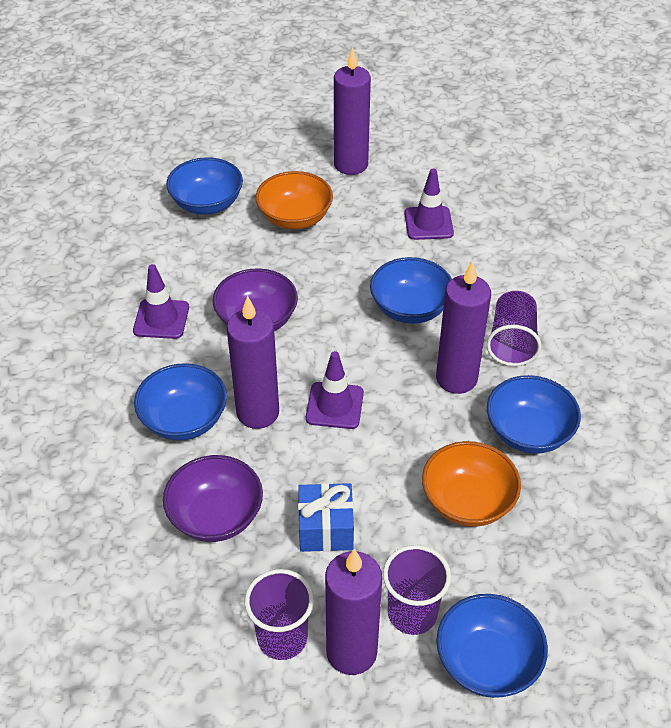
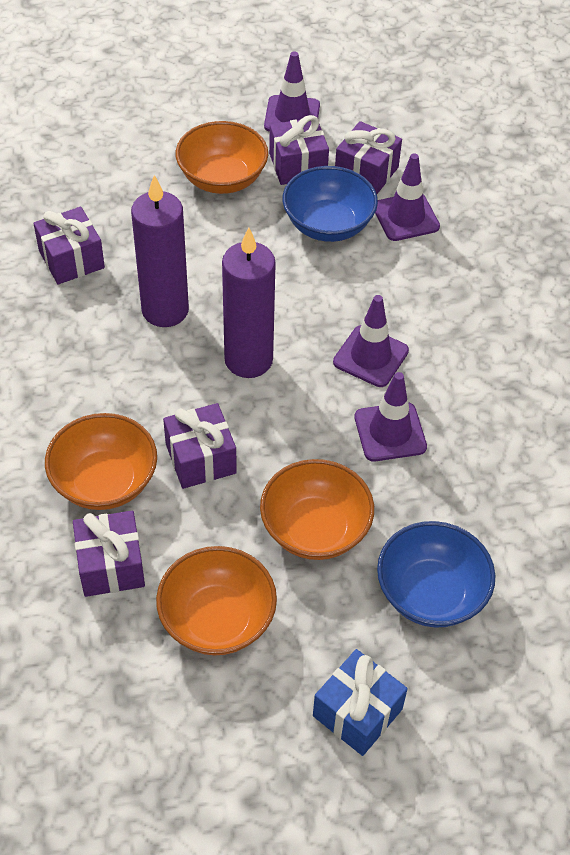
blue bowl: [134,363,227,441] [166,157,243,215] [370,257,452,324] [436,594,548,698] [487,375,581,454] = 5 -> [283,166,378,242] [377,521,496,628] = 2
orange bowl: [255,171,333,230] [422,441,521,527] = 2 -> [45,413,157,510] [156,546,277,655] [176,121,268,194] [260,459,374,560] = 4
purple bowl: [163,455,263,542] [213,268,298,331] = 2 -> none = 0
purple candle: [227,296,279,429] [325,549,382,675] [334,47,371,175] [436,261,491,394] = 4 -> [131,175,189,327] [222,227,276,378] = 2
purple cup: [245,569,314,660] [383,545,451,635] [486,291,542,366] = 3 -> none = 0
purple gift: none = 0 -> [34,207,105,284] [73,511,145,597] [163,403,237,489] [269,115,329,185] [335,121,402,194] = 5
purple traffic cone: [133,264,189,339] [306,351,364,429] [404,169,454,240] = 3 -> [264,51,320,132] [333,295,409,387] [354,372,427,461] [375,153,440,241] = 4

